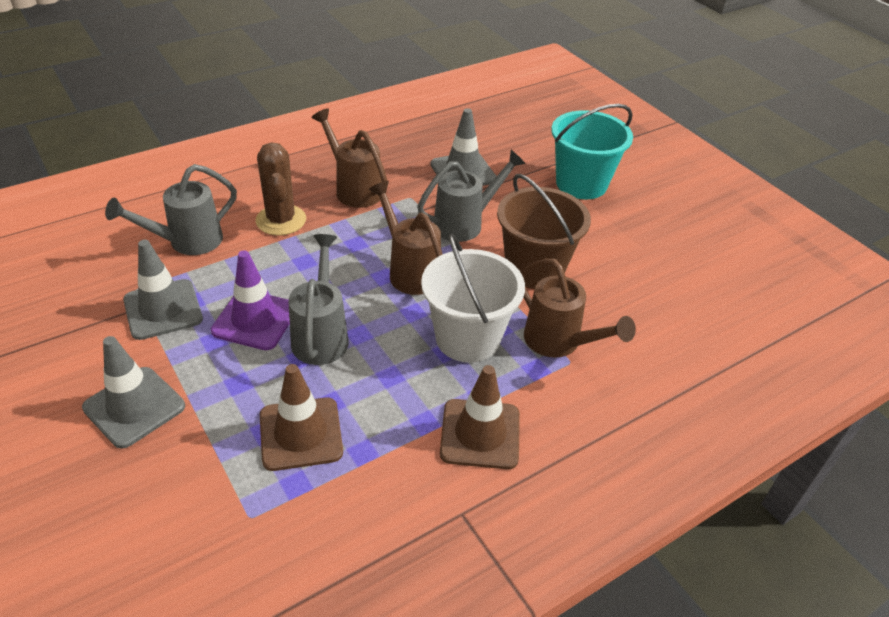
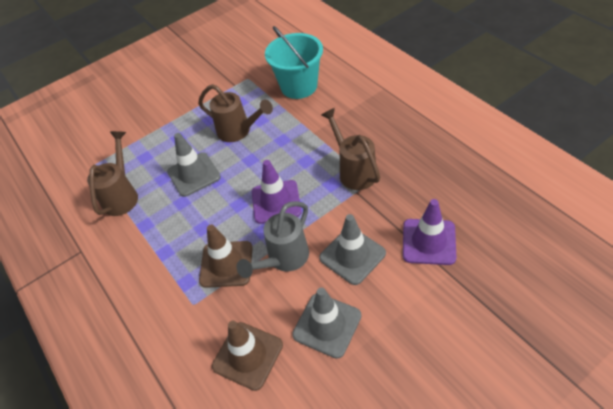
brown bucket: [497,174,591,289] = 1 -> none = 0
brown cactus: [255,142,306,236] = 1 -> none = 0
grey watering can: [105,164,237,255] [289,234,349,365] [417,150,526,242] = 3 -> [237,201,309,278] = 1
purple traffic cone: [211,250,290,350] = 1 -> [252,160,302,224] [403,199,457,265] = 2
white bucket: [421,233,525,363] = 1 -> none = 0

